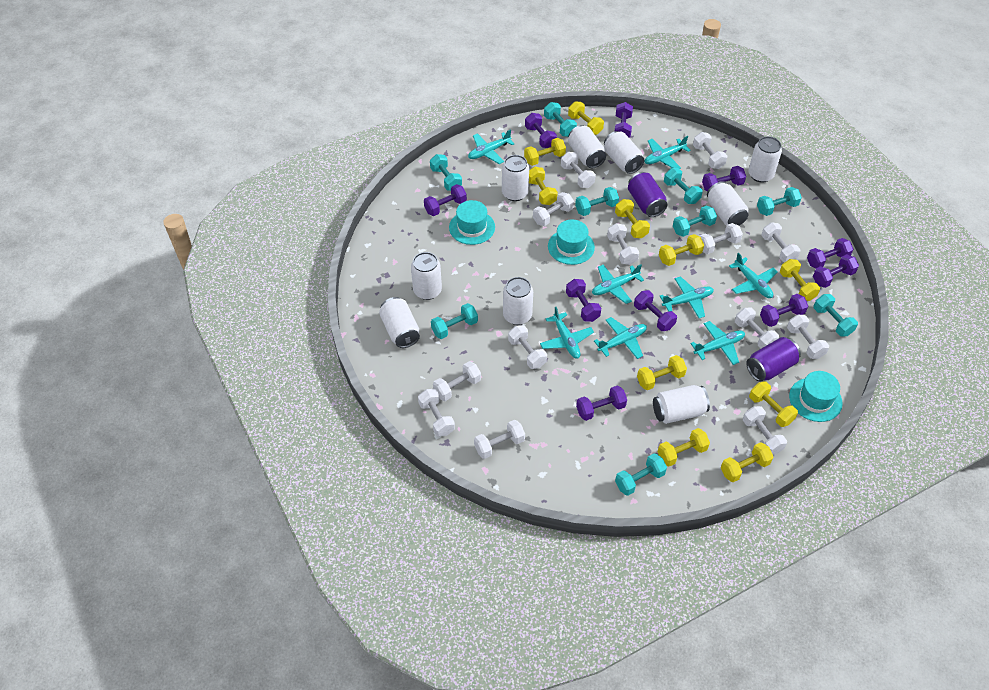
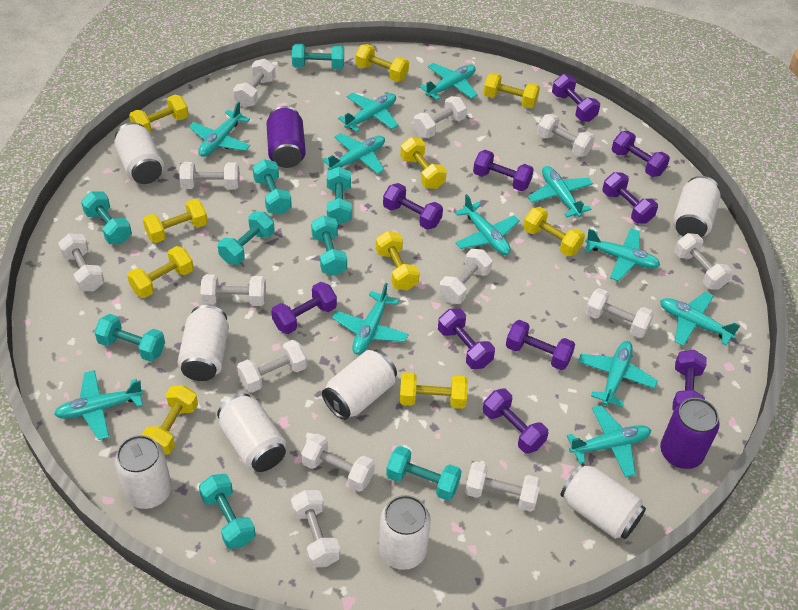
turquoise hat: [449,200,495,245] [548,219,595,265] [789,371,843,422] = 3 -> none = 0
turquoise plane: [468,129,515,164] [540,307,594,359] [592,264,644,304] [594,317,647,359] [645,136,691,169] [660,276,714,318] [690,321,745,365] [729,252,778,298] = 8 -> [54,370,144,440] [189,102,250,157] [322,133,385,174] [332,283,409,355] [338,93,398,132] [419,63,478,100] [455,194,520,255] [528,166,593,218] [567,405,651,477] [578,341,658,407] [584,228,660,281] [660,292,740,346] = 12
white can: [379,297,420,348] [411,252,442,300] [502,155,529,201] [503,277,533,325] [568,125,606,168] [604,131,644,174] [653,385,710,424] [707,181,749,226] [748,136,782,183] = 9 -> [114,122,164,184] [115,435,172,509] [177,305,229,381] [217,393,286,472] [322,350,397,420] [379,495,431,570] [561,463,646,539] [673,176,721,238] = 8

